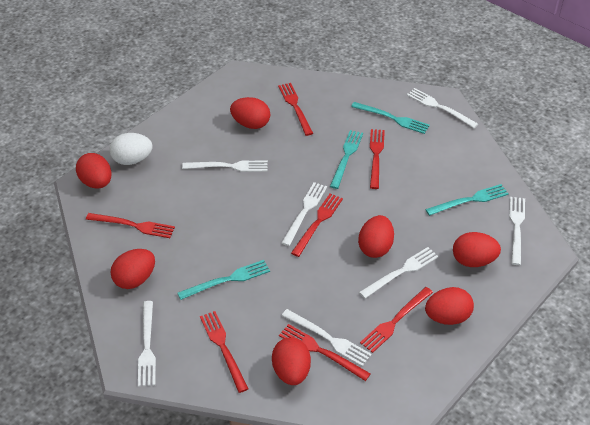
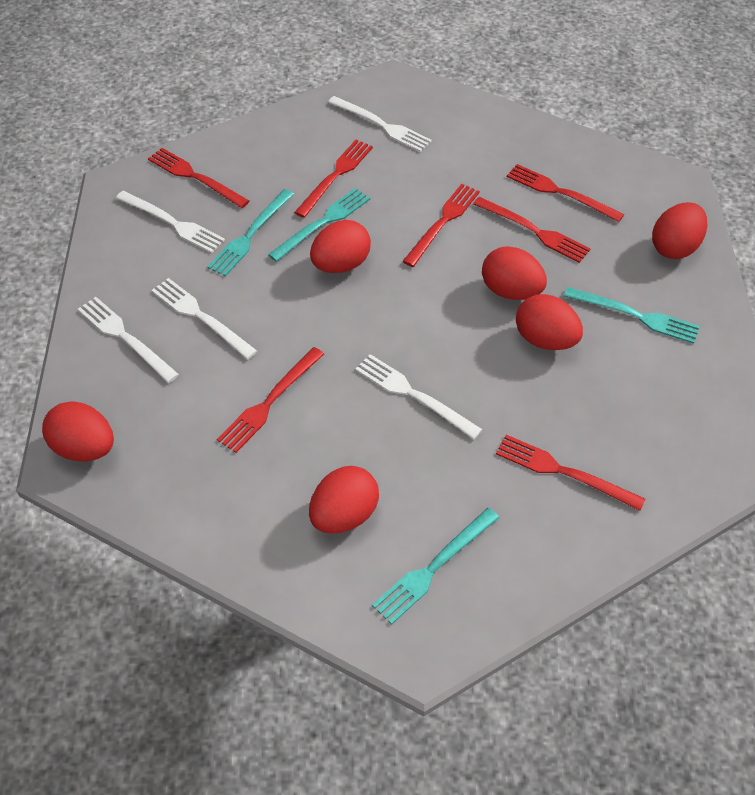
red egg: [76,153,112,188] [110,249,155,289] [230,97,270,129] [272,337,311,385] [358,215,394,258] [425,287,474,325] [453,232,501,267] = 7 -> [42,401,114,461] [309,466,379,534] [310,220,371,273] [482,246,547,300] [516,294,583,350] [652,202,707,259] = 6
white egg: [109,133,152,165] = 1 -> none = 0
white fork: [138,301,156,387] [182,161,268,172] [281,182,327,246] [281,309,372,367] [359,247,439,299] [407,88,478,128] [509,197,525,265] = 7 -> [78,297,179,383] [116,191,225,253] [151,278,257,359] [328,96,432,152] [355,354,482,439] = 5

